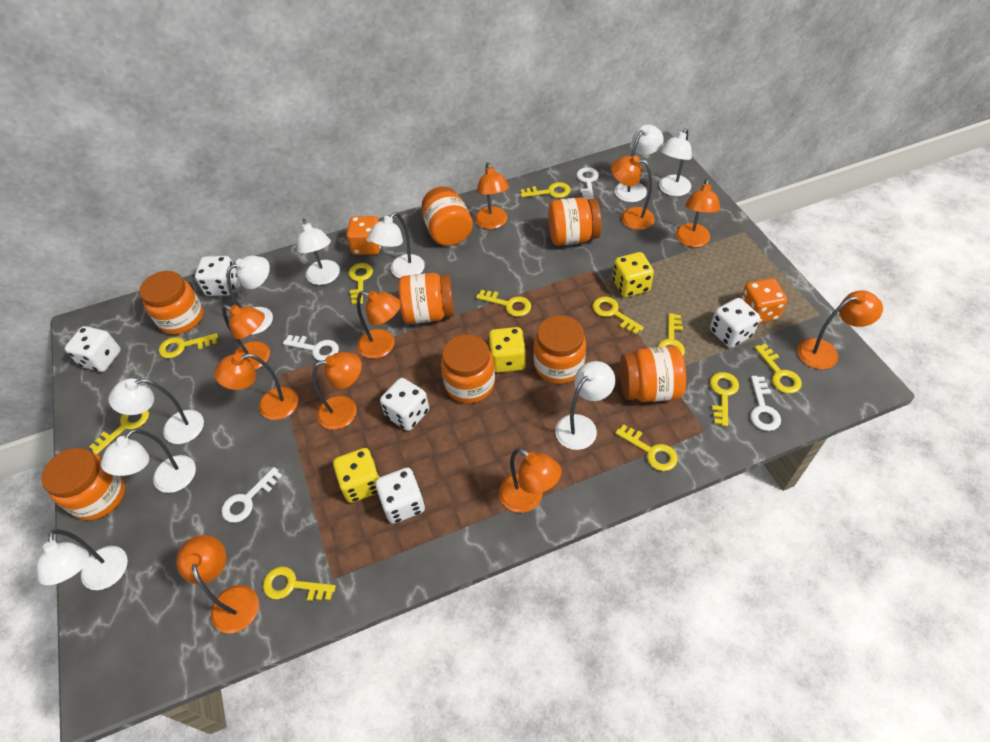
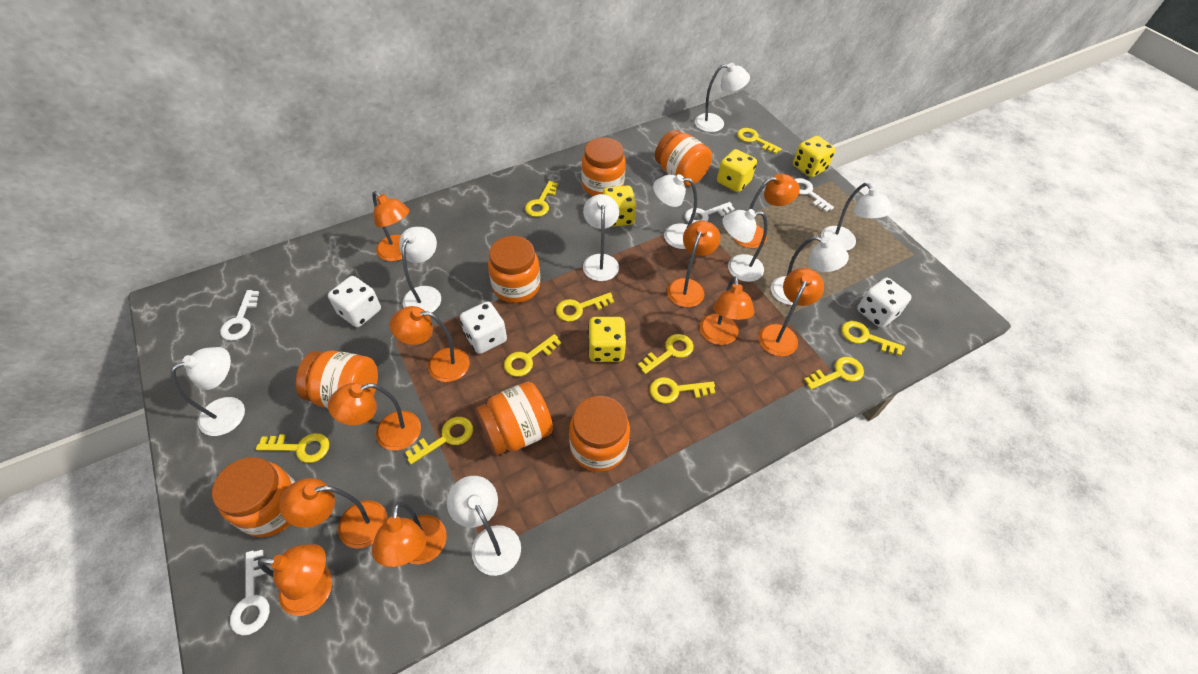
orange dice: [346,216,381,255] [741,278,787,324] = 2 -> none = 0
orange jar: [42,448,125,520] [139,271,203,335] [398,273,454,324] [422,187,473,246] [441,334,495,403] [533,315,586,384] [548,197,601,246] [620,346,686,402] = 8 -> [212,457,295,537] [296,350,378,408] [476,381,553,456] [488,236,540,303] [569,396,630,472] [581,137,626,196] [655,130,712,186] = 7
white dice: [65,326,121,372] [195,256,238,296] [375,467,425,524] [380,378,429,431] [710,298,760,348] = 5 -> [328,276,381,327] [460,301,507,354] [857,277,912,328] = 3
yellow dice: [333,448,379,503] [488,327,526,373] [612,252,654,297] = 3 -> [588,317,626,362] [603,185,636,227] [717,149,757,192] [793,136,836,178] = 4
yellow key: [89,410,149,454] [159,333,218,358] [263,566,336,601] [349,263,373,304] [476,290,531,317] [520,182,570,198] [592,297,644,335] [615,424,678,471] [657,313,685,356] [710,372,739,427] [754,344,802,394] = 11 -> [256,433,329,463] [405,417,473,464] [504,334,561,377] [525,181,558,217] [556,293,614,322] [638,334,694,374] [650,377,715,404] [737,128,782,154] [804,357,864,390] [841,321,905,356] = 10

